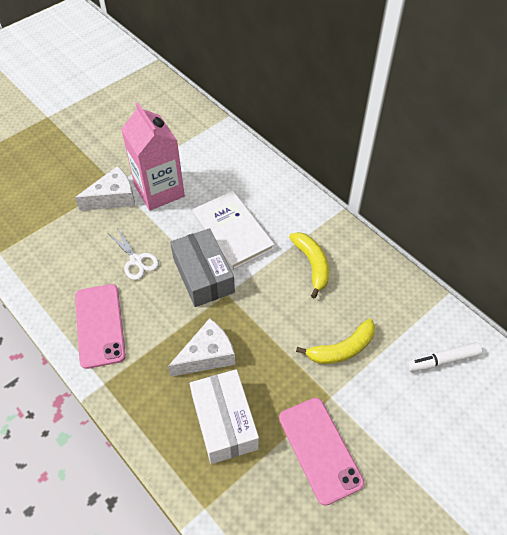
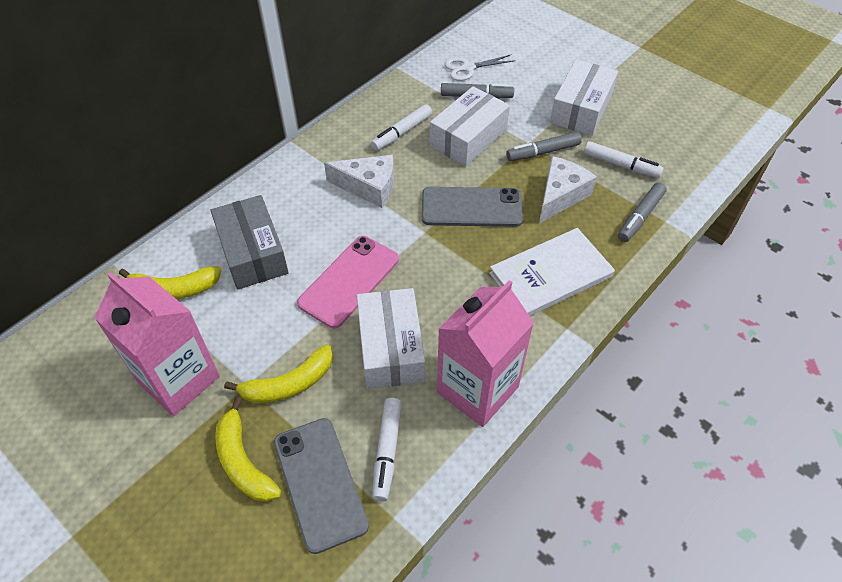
grey marker: none = 0 -> [441,83,514,98] [506,132,582,161] [618,182,667,242] = 3
grey phone: none = 0 -> [274,418,369,554] [422,187,523,227] = 2
pink carton: [121,102,185,211] = 1 -> [94,272,220,416] [437,280,534,427] = 2
pink phone: [75,284,126,369] [279,398,364,506] = 2 -> [297,236,399,328] = 1
white box: [190,369,259,464] = 1 -> [357,288,425,389] [430,86,510,167] [550,59,618,136] = 3
white marker: [406,342,482,372] = 1 -> [371,104,432,151] [372,398,402,501] [584,141,664,178] = 3
yellow banana: [289,232,329,299] [296,319,375,364] = 2 -> [119,266,222,299] [215,397,281,502] [224,344,333,403] = 3

